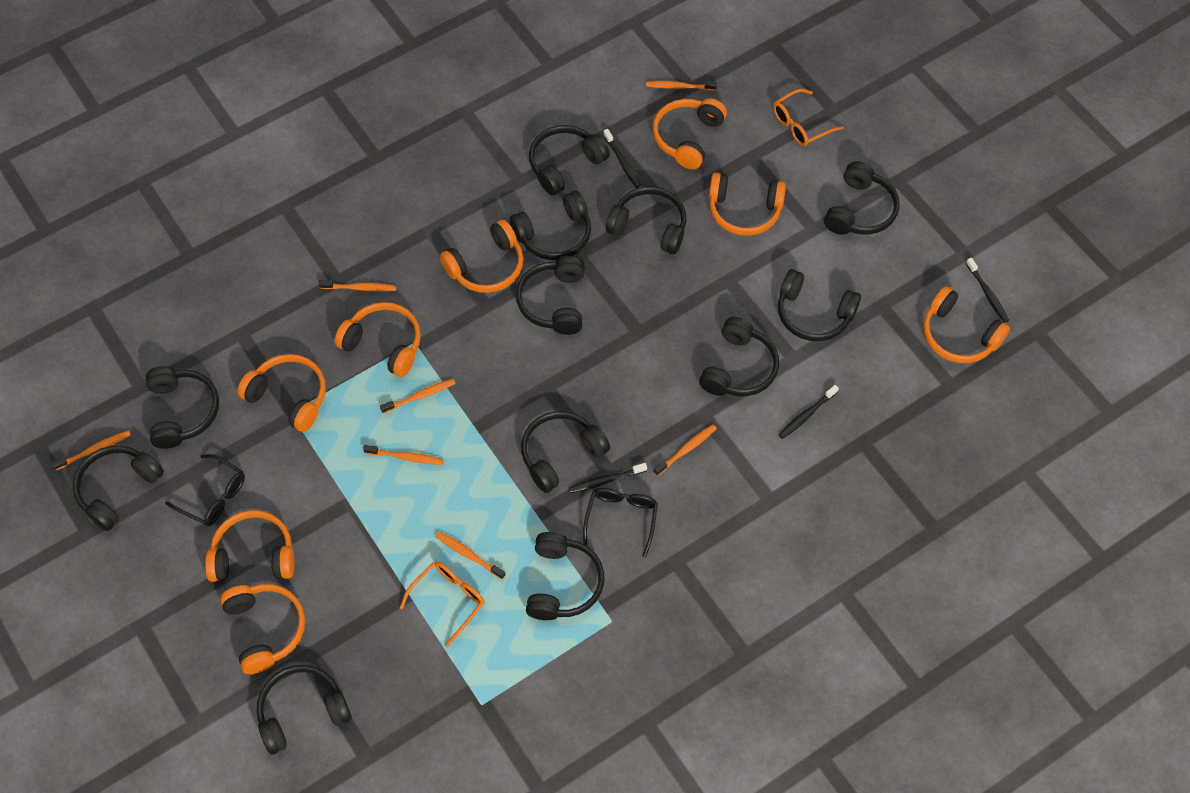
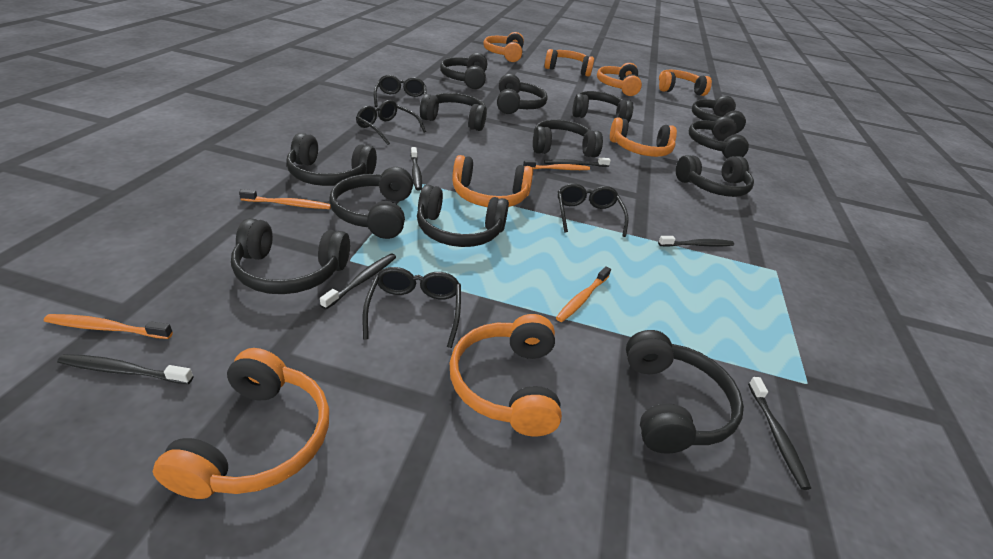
black glasses: [165,454,245,526] [583,488,658,557] = 2 -> [356,100,426,145] [362,267,461,348] [374,75,427,107] [558,183,629,237] = 4
black headphones: [73,446,164,531] [146,366,219,449] [257,665,352,755] [510,191,591,260] [516,256,585,335] [521,411,610,493] [526,532,604,620] [529,125,610,196] [606,186,686,254] [699,317,779,396] [778,269,861,341] [824,161,900,235] = 12 -> [231,218,350,294] [286,133,377,186] [329,167,413,239] [417,185,509,247] [420,93,487,131] [440,53,487,89] [497,74,548,114] [533,119,603,157] [572,91,633,123] [626,330,744,454] [676,155,754,197] [689,116,749,158] [692,96,746,134] = 13
black toothbrush: [569,463,647,493] [603,129,641,188] [779,385,839,439] [966,258,1009,323] = 4 -> [57,354,193,384] [320,254,396,309] [411,147,422,191] [544,158,611,167] [658,236,734,247] [748,377,811,490] = 6
orange glasses: [400,561,485,647] [773,89,844,146] = 2 -> none = 0
orange toothbrush: [51,430,131,470] [319,280,396,292] [363,445,444,465] [380,379,456,413] [435,531,506,579] [646,81,717,90] [653,424,717,476] = 7 -> [44,314,173,339] [239,189,331,209] [523,160,590,170] [556,266,611,322] = 4

